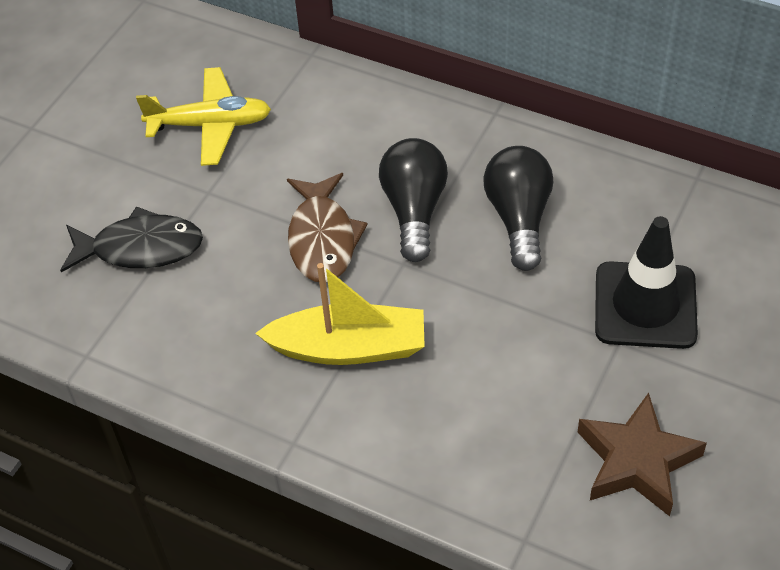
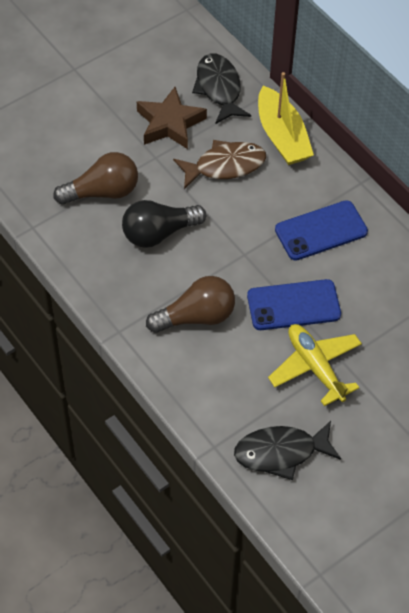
black fish: [60,206,203,272] = 1 -> [192,54,251,124] [234,421,341,480] = 2
black light bulb: [379,138,448,262] [483,146,553,271] = 2 -> [122,200,206,248] = 1
black traffic cone: [595,216,698,349] = 1 -> none = 0
blue phone: none = 0 -> [247,279,341,330] [275,200,368,260] = 2
brown light bulb: none = 0 -> [53,152,138,204] [146,276,235,333] = 2

